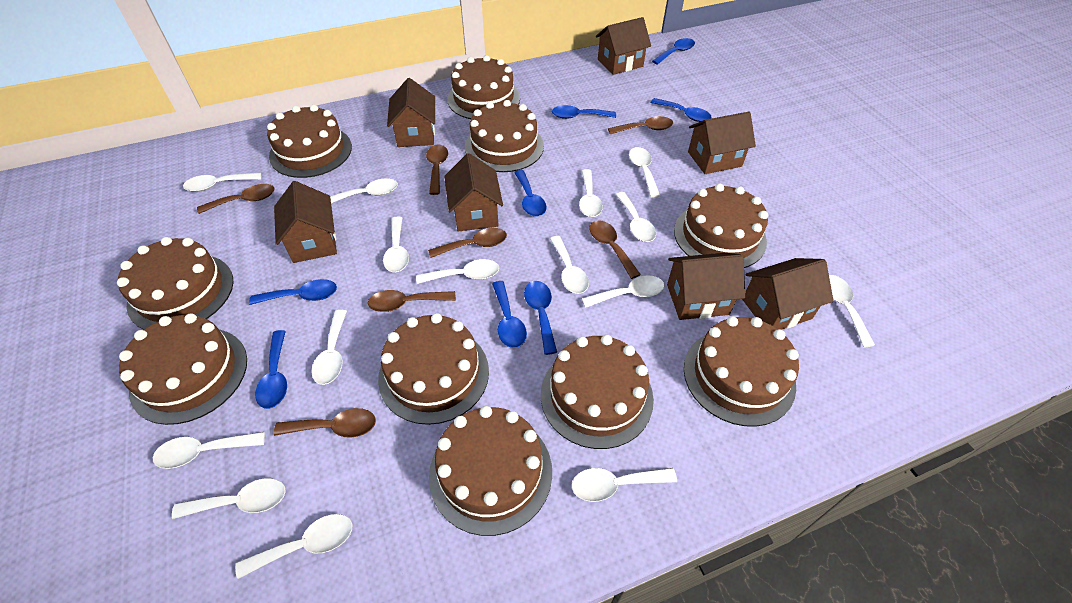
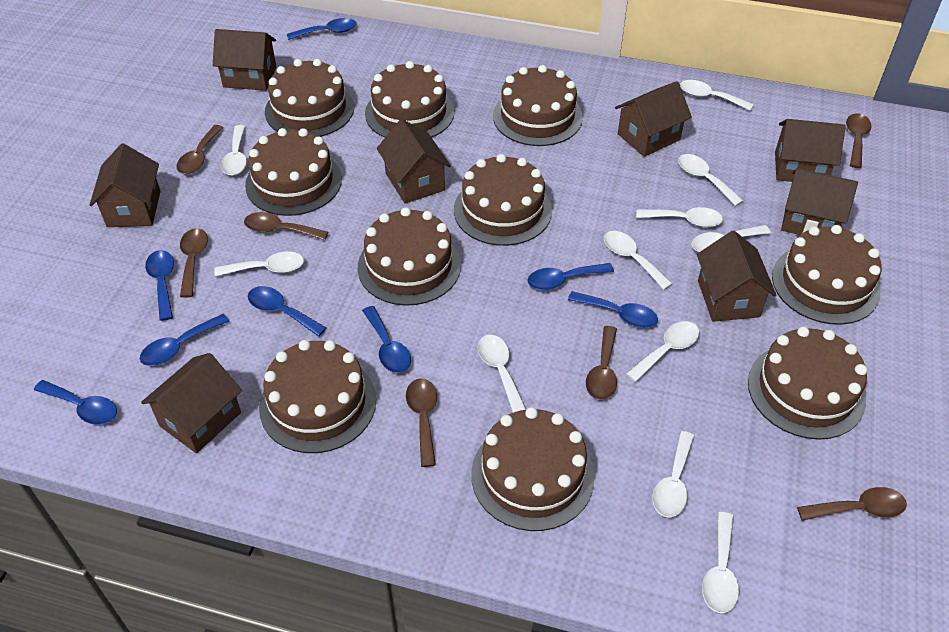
brown house: [274,181,337,263] [387,78,435,147] [444,153,503,232] [596,17,651,75] [667,253,745,320] [688,112,756,174] [742,258,833,330] = 7 -> [90,143,160,227] [141,353,242,453] [213,29,276,91] [377,119,451,203] [615,81,692,157] [697,231,776,322] [775,119,846,182] [781,168,858,235] = 8
white spoon: [153,432,265,469] [172,478,286,519] [183,173,261,192] [235,514,352,579] [311,310,347,385] [330,178,398,203] [383,216,409,272] [416,259,499,284] [550,236,589,294] [572,468,677,502] [579,169,603,217] [582,275,665,308] [615,192,656,242] [629,147,660,198] [829,275,875,347] = 15 -> [214,251,304,277] [221,125,247,175] [478,335,526,413] [604,231,673,290] [626,321,699,382] [636,207,723,227] [652,431,694,517] [678,154,743,206] [680,80,754,111] [692,225,771,252] [702,512,739,613] = 11

